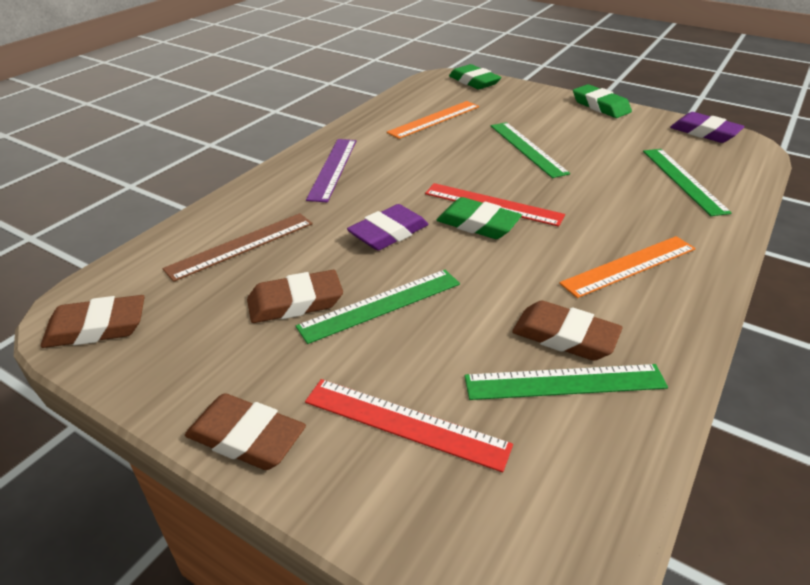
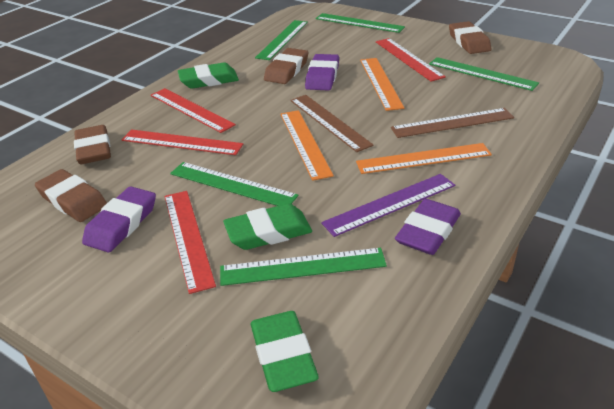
brown ruler: [162,213,313,282] = 1 -> [290,95,374,152] [391,108,514,138] = 2
green ruler: [296,270,460,344] [464,364,668,400] [491,122,570,178] [643,149,732,216] = 4 -> [170,162,299,206] [220,248,387,286] [255,20,308,60] [316,13,405,33] [429,57,539,91] = 5
orange ruler: [387,101,479,139] [559,236,696,298] = 2 -> [280,110,334,181] [356,143,492,174] [360,58,404,111] = 3
purple eraser: [347,204,429,250] [670,112,745,143] = 2 -> [82,186,156,252] [305,54,339,91] [395,199,461,255] = 3
red ruler: [305,379,513,472] [425,183,565,227] = 2 -> [121,129,243,155] [151,88,236,133] [165,191,216,294] [376,38,446,81] = 4

